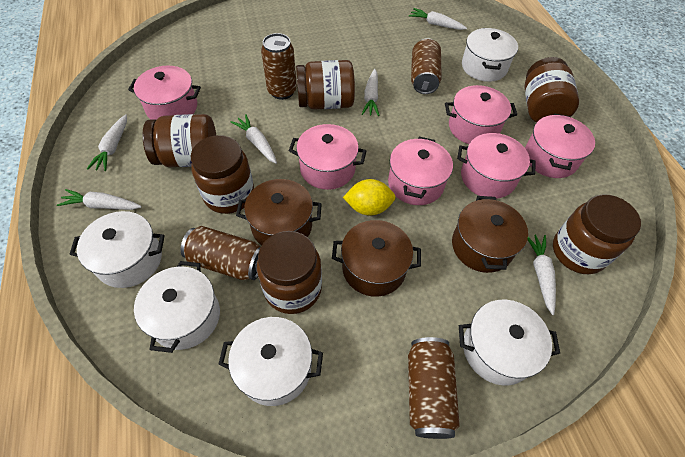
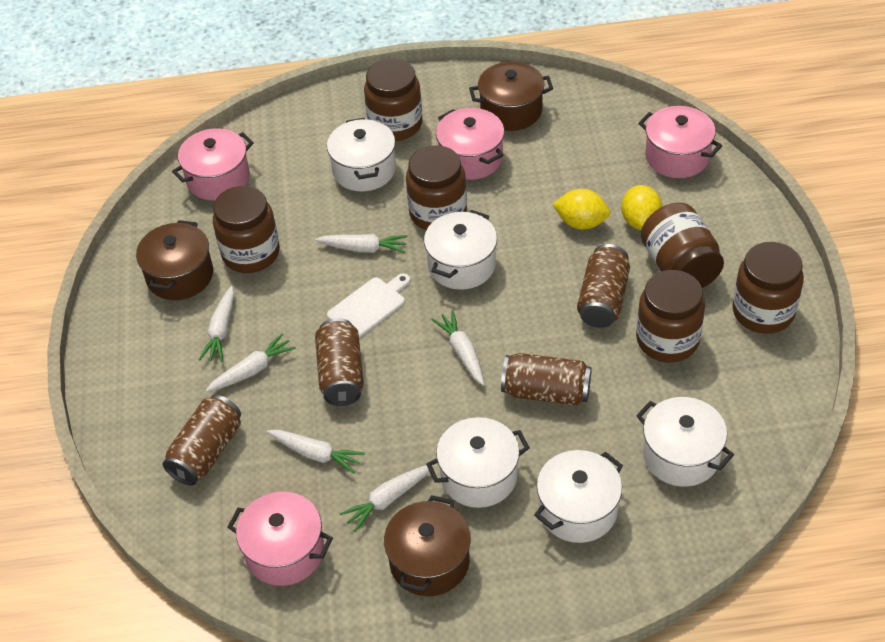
pink pot: [128,66,201,120] [289,124,366,190] [388,137,453,205] [445,85,517,144] [457,133,536,199] [525,113,595,178] = 6 -> [172,128,254,200] [227,492,333,586] [436,108,504,180] [638,106,722,178] = 4
white cutting board: none = 0 -> [327,273,410,338] = 1
yellow lemon: [343,179,396,216] = 1 -> [553,189,610,230] [621,185,662,230] = 2

